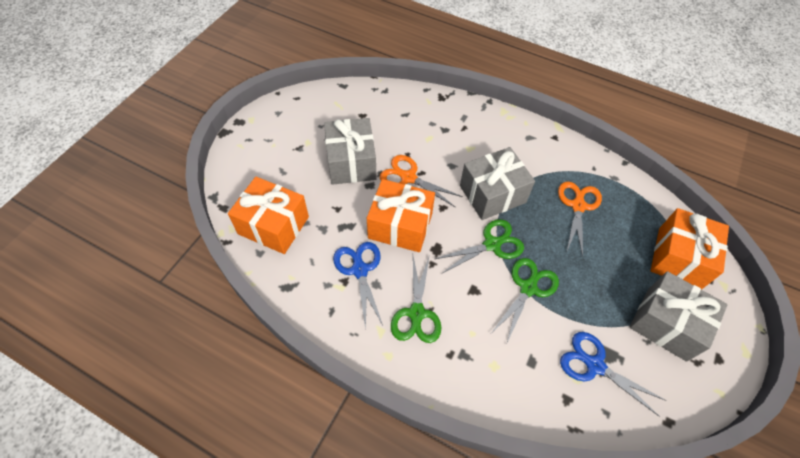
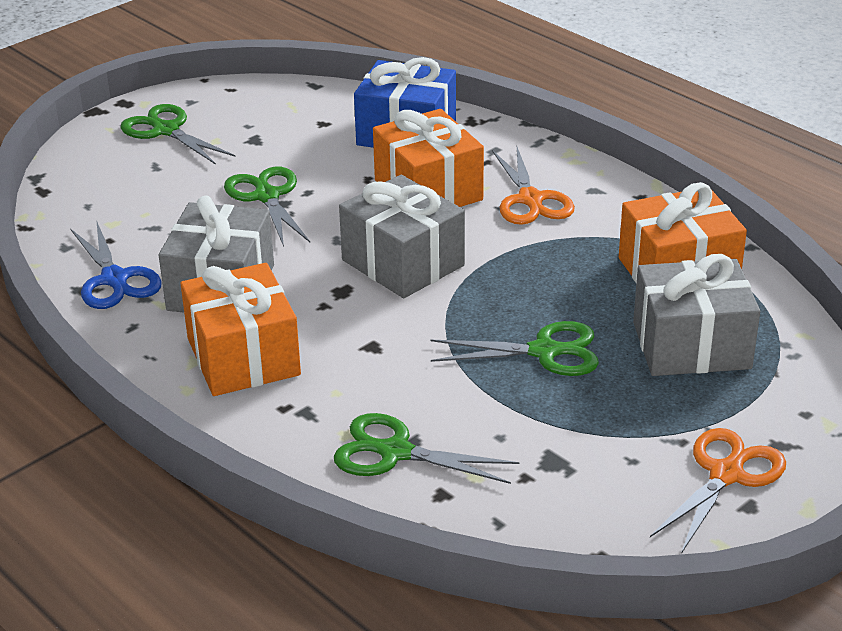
blue gift: none = 0 -> [354,57,456,148] = 1
blue scissors: [333,242,383,330] [560,332,666,417] = 2 -> [71,220,162,309] = 1
green scissors: [391,256,441,343] [435,219,524,273] [492,258,559,342] = 3 -> [120,104,236,165] [224,167,310,247] [334,413,519,484] [430,321,599,376] = 4

